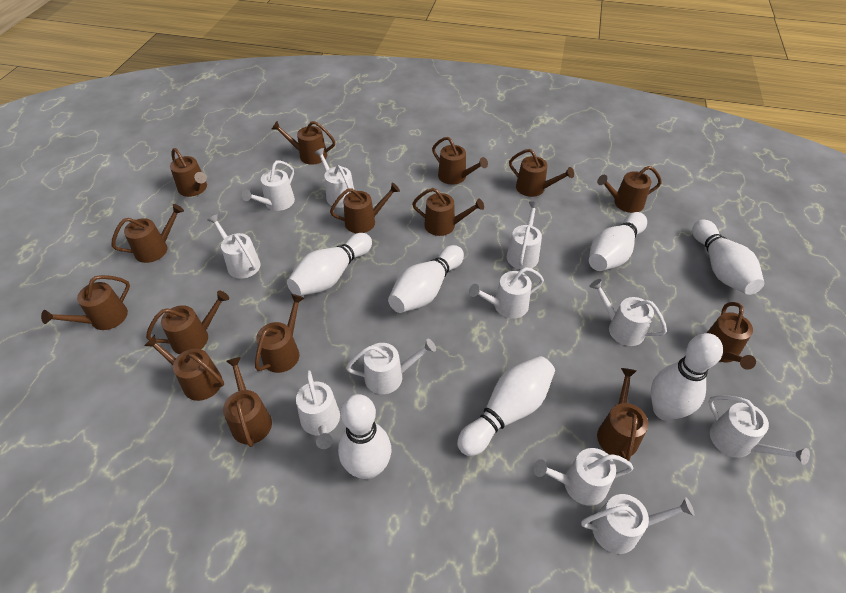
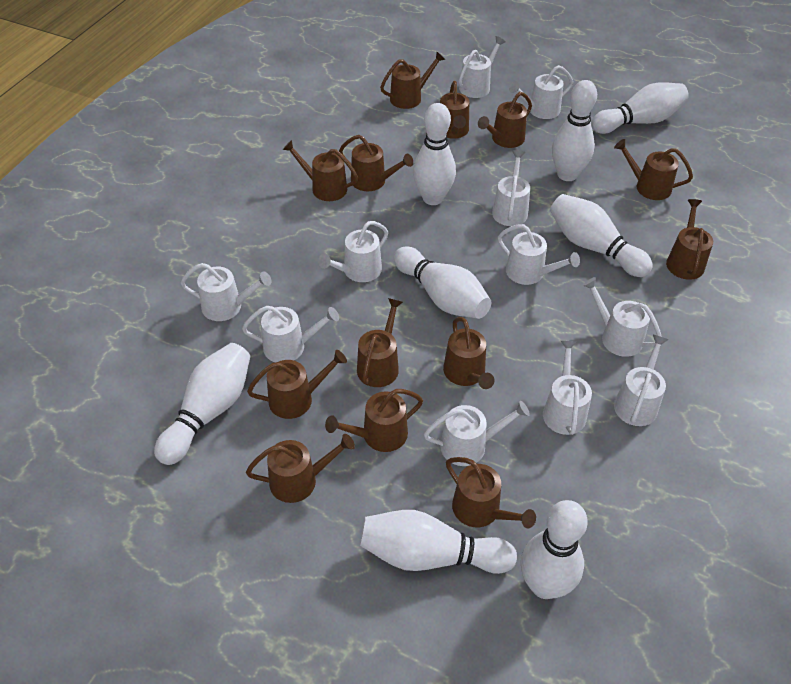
brown watering can: [41,275,130,330] [111,204,184,263] [144,335,224,401] [146,290,229,354] [170,148,207,197] [223,357,272,447] [255,294,304,373] [272,121,335,165] [330,183,400,233] [412,188,484,236] [432,137,488,185] [509,149,574,197] [597,166,662,213] [597,368,648,461] [707,302,756,370] = 15 -> [246,434,355,503] [247,350,347,419] [283,140,358,201] [325,389,423,452] [339,135,413,191] [357,298,403,387] [380,52,445,109] [440,81,469,139] [443,317,495,389] [446,457,536,528] [478,92,532,148] [614,139,693,200] [666,199,713,280] = 13
white bowling pin: [287,233,372,296] [338,394,391,479] [388,245,464,313] [457,356,555,456] [589,212,647,271] [651,333,723,421] [692,220,764,295] = 7 -> [154,343,250,465] [360,510,517,574] [394,246,491,319] [413,103,456,205] [521,500,588,599] [550,194,653,277] [552,80,597,181] [592,82,689,134] = 8

